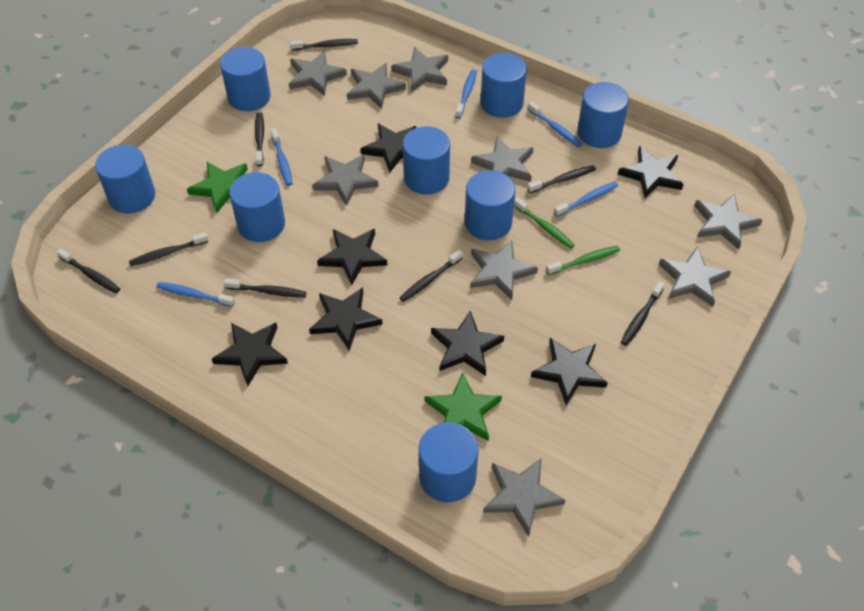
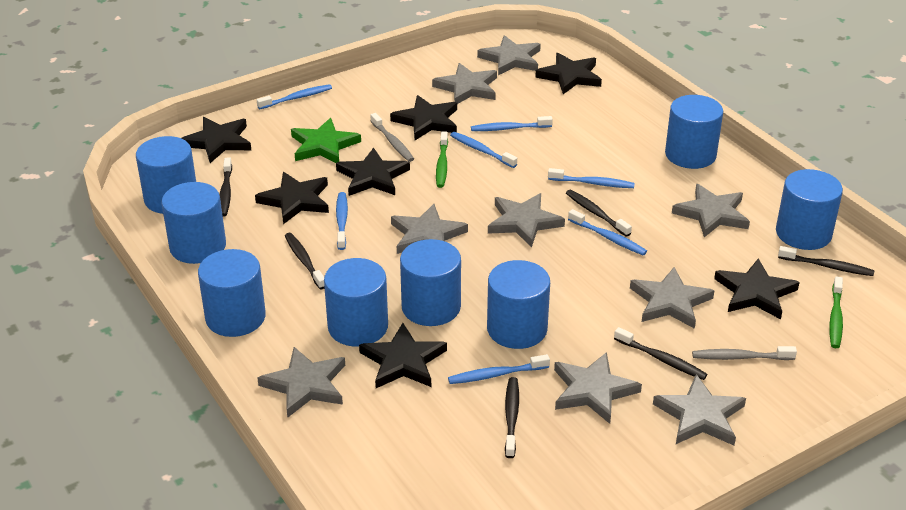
black toothbrush: [57,248,120,293] [129,232,208,266] [224,278,307,298] [255,112,264,166] [290,39,358,50] [399,250,463,302] [527,165,596,193] [621,281,665,346] = 8 -> [219,157,232,217] [285,233,324,289] [505,377,519,458] [566,190,632,237] [614,327,708,380] [778,246,874,276] = 6
blue toothbrush: [157,282,235,307] [271,128,293,186] [455,69,477,118] [528,102,582,147] [554,182,618,217] = 5 -> [257,84,332,109] [336,192,348,250] [448,354,550,384] [450,132,517,168] [471,116,553,131] [548,168,635,188] [568,209,647,255] = 7
green star: [187,162,248,214] [425,372,502,441] = 2 -> [291,118,361,163] = 1
grey toothbrush: none = 0 -> [370,113,414,162] [692,346,797,360] = 2

